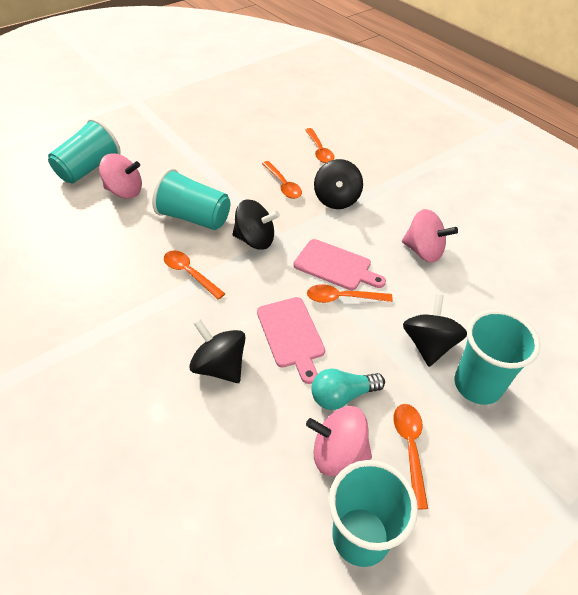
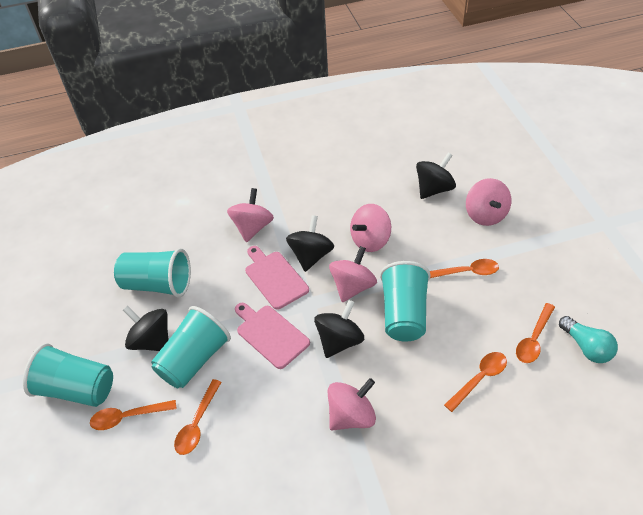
pink spinning top: [99,153,142,199] [306,406,372,476] [402,209,458,263] = 3 -> [227,188,274,242] [327,378,376,430] [329,246,377,302] [350,204,391,252] [466,178,511,226] = 5

